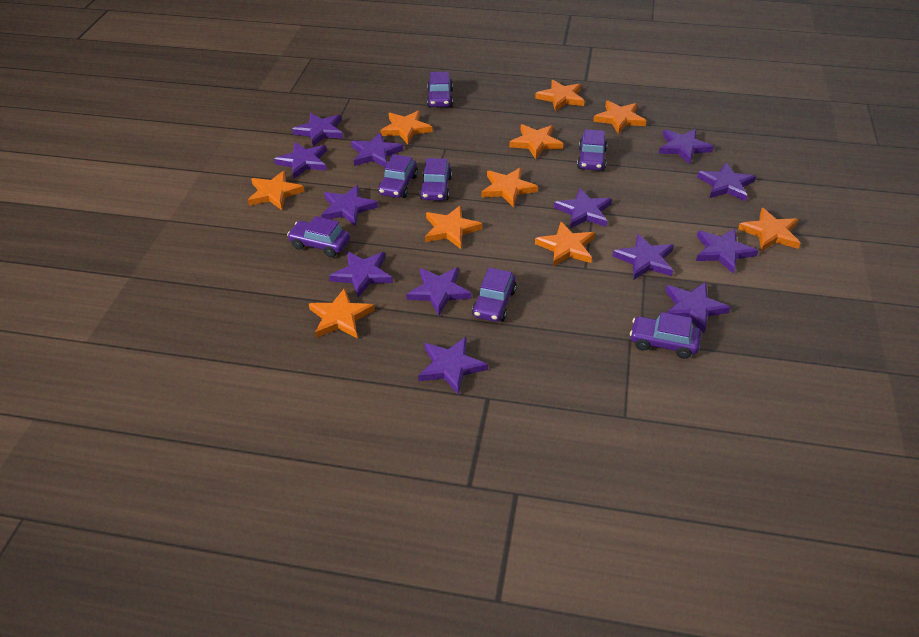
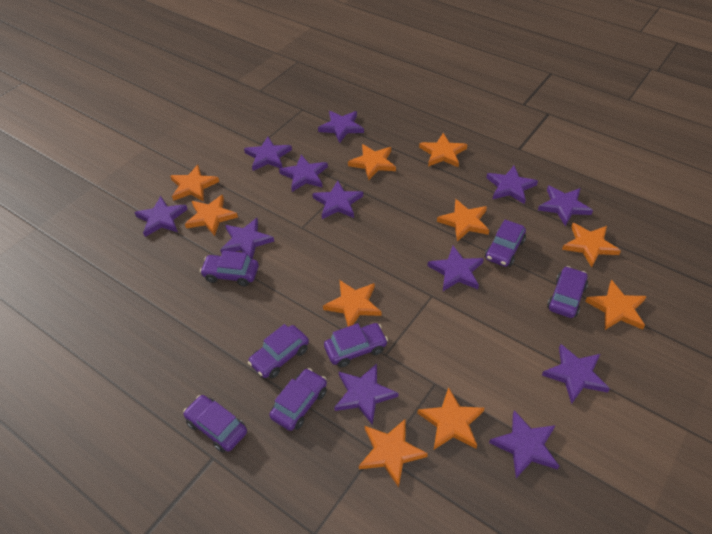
purple star: [274,142,327,179] [292,113,343,147] [321,185,378,226] [329,251,393,298] [351,132,403,167] [406,267,472,315] [418,337,488,395] [554,188,612,229] [613,234,674,279] [659,129,714,164] [665,282,731,333] [696,228,758,274] [697,162,756,201] = 13 -> [134,196,188,237] [220,218,274,259] [244,137,292,171] [279,155,328,192] [312,181,363,219] [318,111,364,143] [334,363,398,425] [428,246,484,291] [486,166,538,204] [489,410,559,478] [538,185,593,226] [542,344,610,404] = 12

